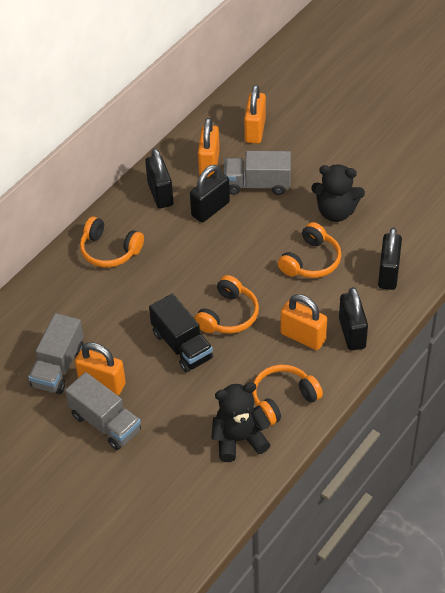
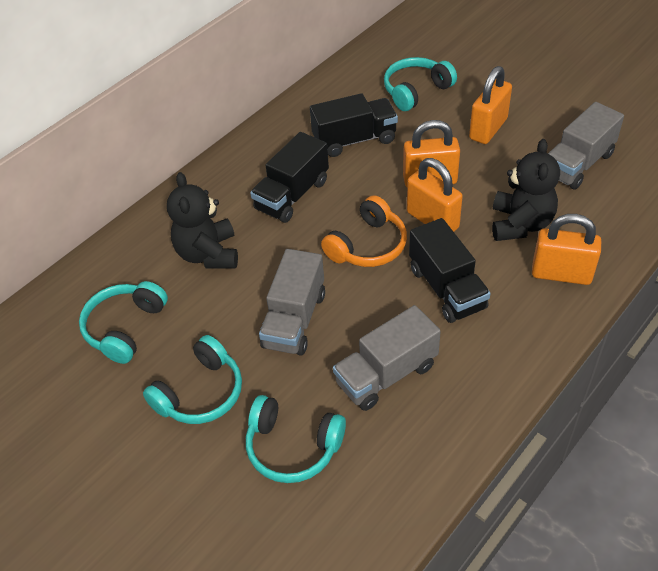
black padlock: [145,148,173,209] [190,165,230,222] [339,287,368,351] [378,228,402,290] = 4 -> none = 0
black truck: [149,294,213,372] = 1 -> [250,132,329,223] [310,93,398,157] [409,218,491,323] = 3
orange headphones: [80,216,144,267] [194,275,259,334] [252,365,323,426] [278,222,341,278] = 4 -> [321,196,407,267] = 1
turquoise headphones: none = 0 -> [79,281,168,364] [143,335,242,424] [246,395,346,483] [384,57,457,111] = 4

